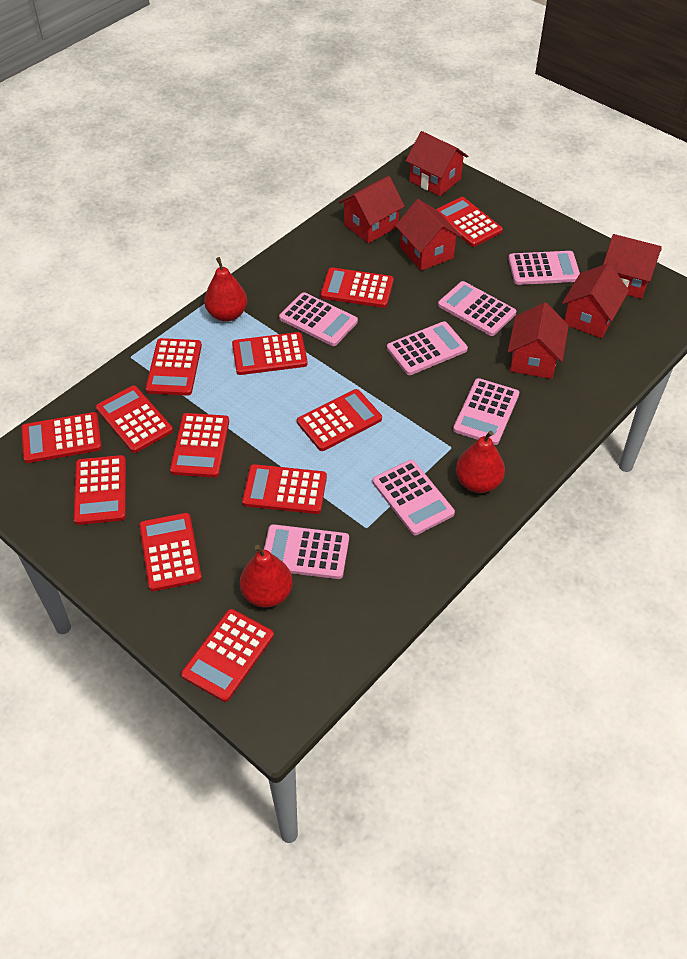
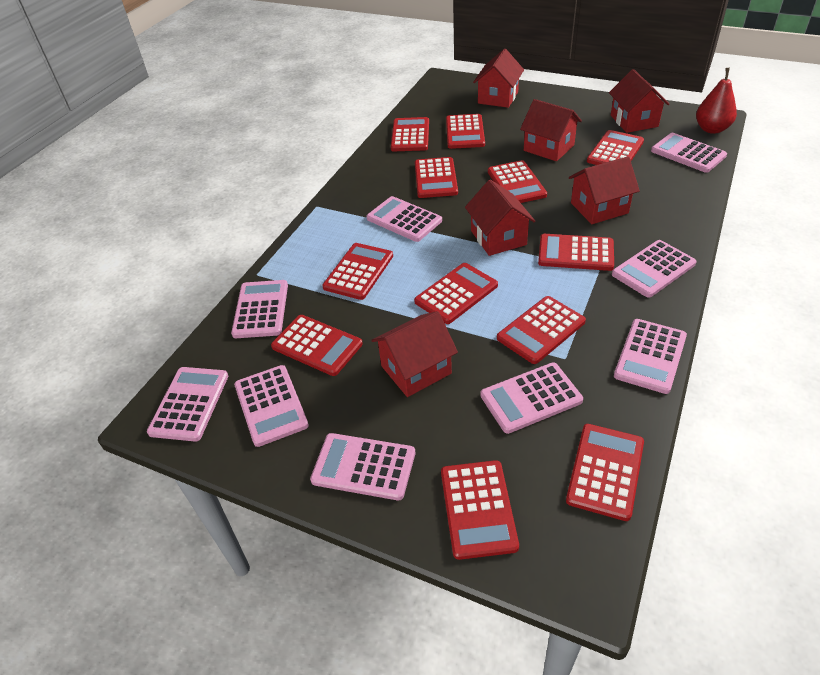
pink calculator: [264,524,349,579] [279,292,358,346] [372,460,455,535] [387,321,468,375] [438,281,516,336] [453,378,519,445] [508,251,580,285] = 7 -> [147,367,228,442] [231,280,288,338] [234,365,309,447] [310,433,415,500] [367,196,442,242] [480,363,583,434] [612,240,697,298] [614,319,687,394] [651,133,727,173] = 9
red pear: [204,257,247,322] [240,545,293,608] [456,431,505,493] = 3 -> [696,68,737,134] = 1

